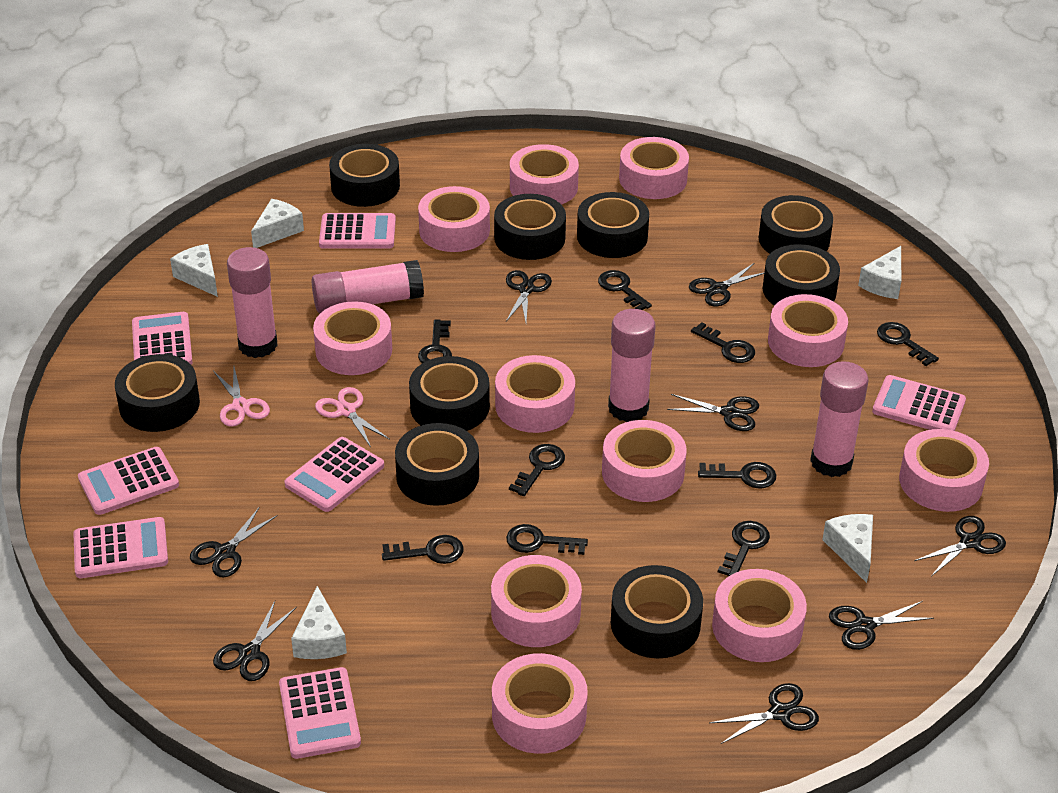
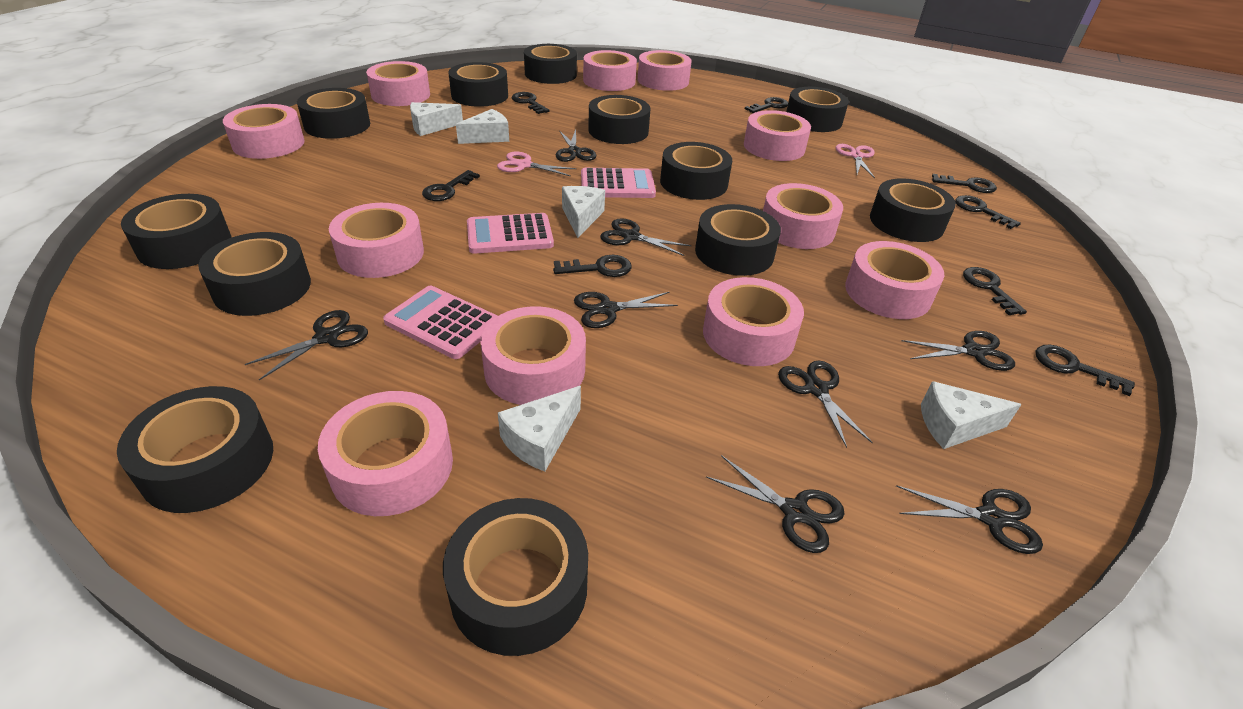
black key: [382,535,464,564] [418,319,452,363] [506,524,588,555] [509,444,565,496] [598,270,652,310] [691,322,755,363] [698,462,777,488] [718,521,770,577] [877,322,939,366] = 9 -> [422,170,480,201] [512,92,549,114] [553,255,632,277] [745,97,788,113] [932,174,997,193] [955,195,1021,229] [963,267,1027,315] [1036,344,1135,396] = 8
black tape: [115,354,200,432] [329,144,400,207] [395,423,479,506] [409,356,490,431] [494,194,566,260] [577,192,649,258] [611,565,703,658] [759,195,833,254] [763,244,840,306] = 9 -> [117,386,273,513] [121,194,232,269] [198,232,311,316] [297,88,370,139] [443,498,588,656] [449,62,508,107] [524,44,577,84] [588,95,651,144] [660,142,732,200] [695,204,781,276] [786,87,849,132] [870,178,956,242] = 12
pink calculator: [73,517,168,578] [78,447,179,515] [132,312,193,365] [279,667,361,759] [284,437,384,512] [319,213,396,249] [872,375,966,431] = 7 -> [383,286,498,359] [467,213,554,254] [581,168,656,198] = 3
pink glue stick: [227,247,278,358] [312,260,424,313] [608,309,656,422] [810,361,868,477] = 4 -> none = 0

